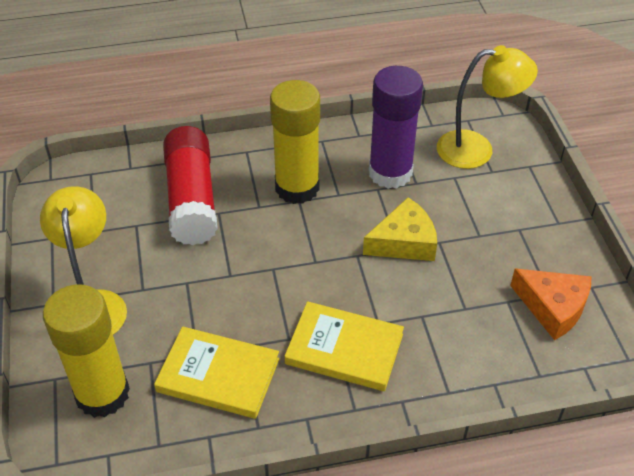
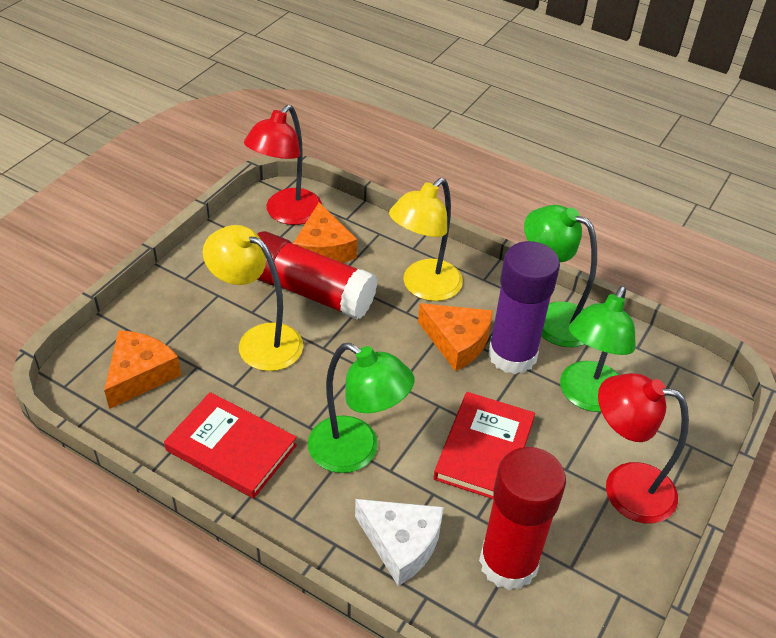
green lamp: none = 0 -> [308,343,414,473] [524,205,597,347] [560,286,636,412] = 3
orange cheese: [510,268,592,340] = 1 -> [104,330,181,409] [293,202,357,263] [418,303,493,371] = 3
red book: none = 0 -> [164,392,297,498] [434,392,535,499] = 2
red glue stick: [163,126,218,245] = 1 -> [257,231,377,319] [479,447,566,590] = 2
red lamp: none = 0 -> [244,105,322,225] [598,373,689,523] = 2
white cheese: none = 0 -> [355,499,444,586] = 1
yellow book: [154,326,280,419] [285,301,404,391] = 2 -> none = 0
yellow cheese: [363,197,437,261] = 1 -> none = 0
yellow glue stick: [43,284,130,418] [270,80,320,204] = 2 -> none = 0

